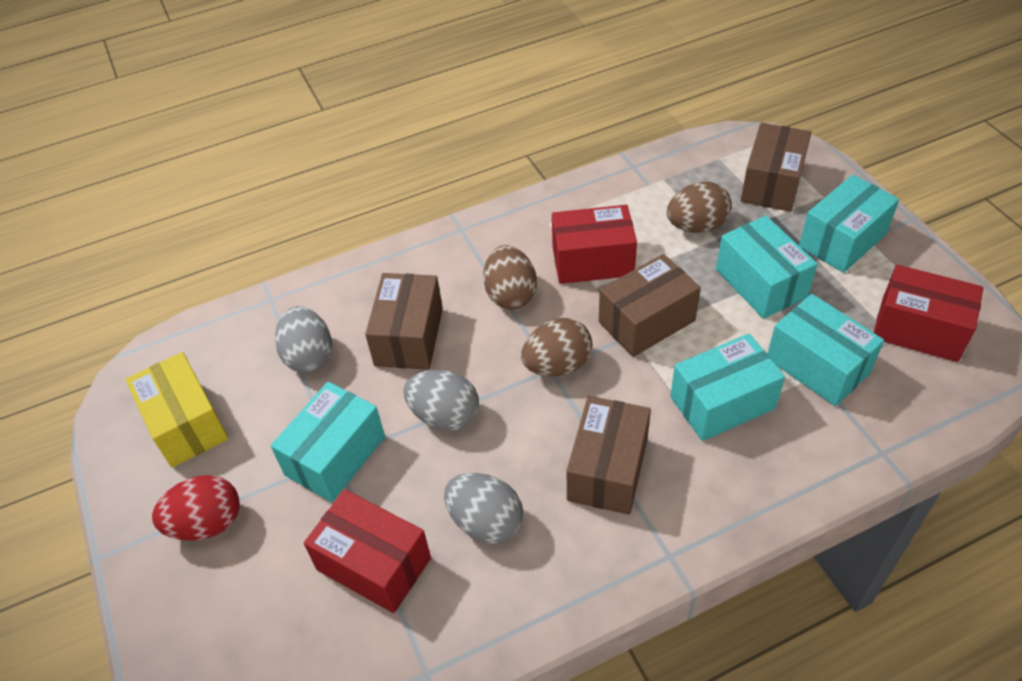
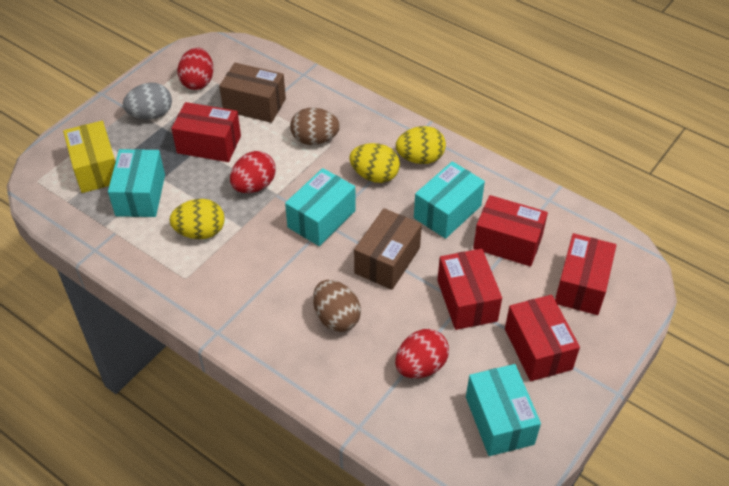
brown box: [365,273,443,370] [567,396,651,515] [599,254,701,357] [741,123,811,212] = 4 -> [219,63,286,123] [354,208,422,290] = 2
brown egg: [484,245,537,310] [521,318,593,376] [667,182,732,233] = 3 -> [290,108,340,145] [313,280,361,332] = 2
grey egg: [275,306,332,373] [403,370,479,431] [444,473,523,544] = 3 -> [123,83,172,119] = 1
red box: [304,489,431,613] [552,205,637,284] [874,265,983,362] = 3 -> [171,102,241,162] [437,249,502,330] [473,195,548,267] [505,295,580,381] [555,233,616,315] = 5
red egg: [152,475,240,541] = 1 -> [177,48,213,90] [230,151,276,193] [395,329,449,378] = 3
turquoise box: [271,382,385,502] [670,334,785,441] [716,216,818,319] [767,294,884,406] [799,175,899,273] = 5 -> [108,149,165,217] [285,168,356,246] [414,161,485,239] [466,364,541,456] = 4
yellow egg: none = 0 -> [169,199,225,239] [349,143,400,183] [396,126,446,164] = 3

